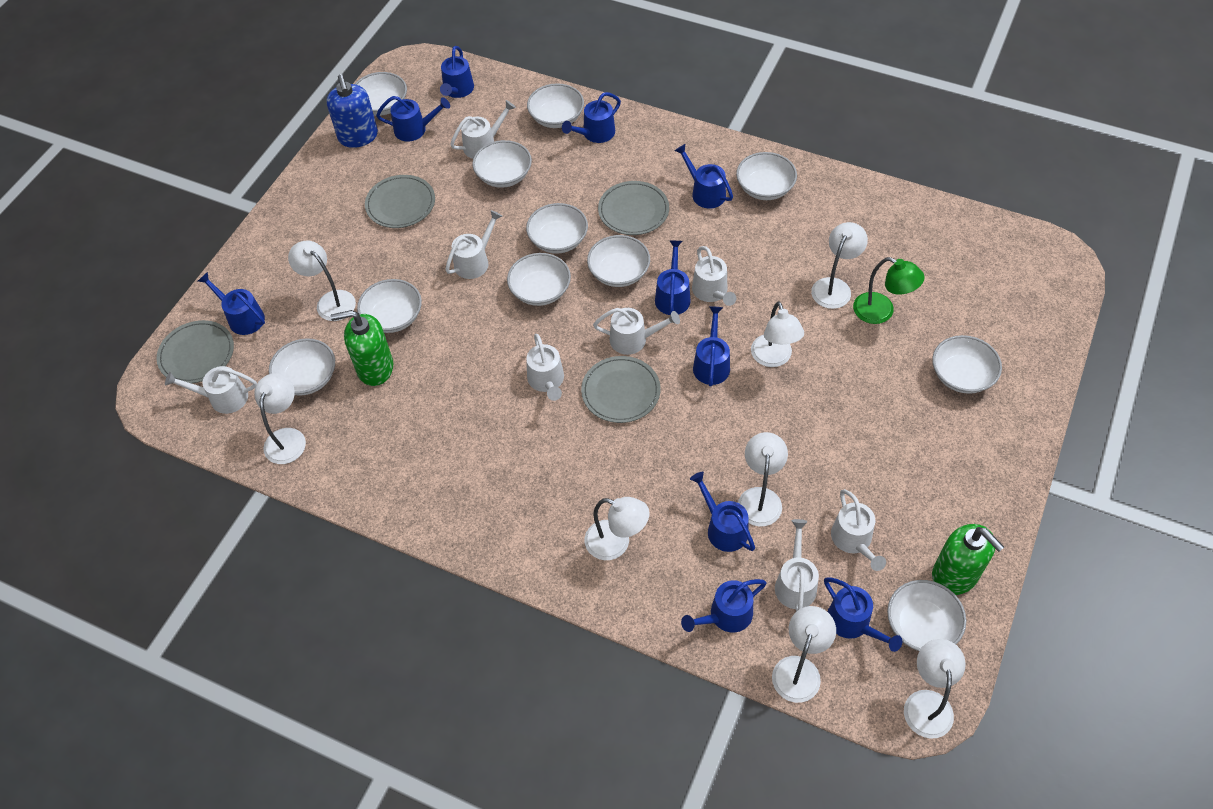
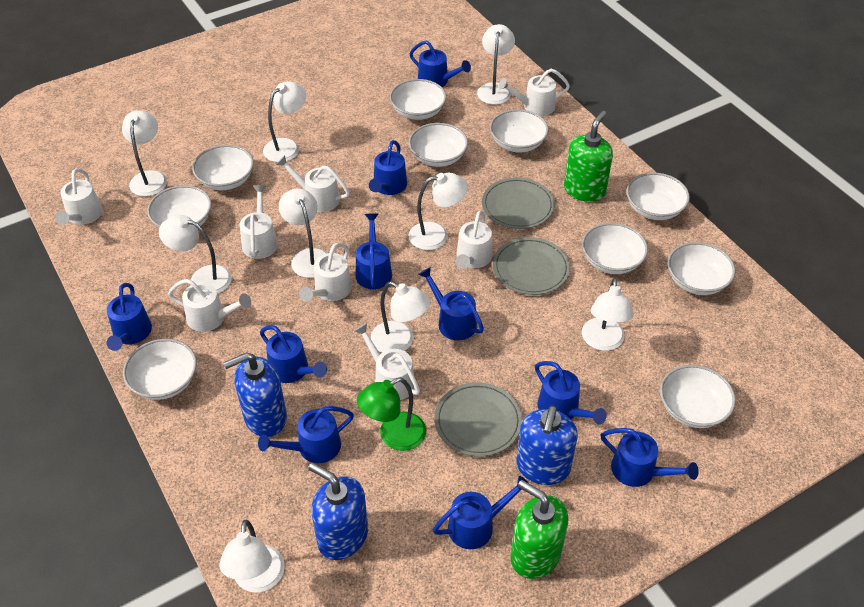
blue soap dispenser: [327,74,378,148] = 1 -> [223,352,287,437] [308,463,368,560] [516,405,578,485] = 3
grey plate: [157,320,234,383] [365,175,435,228] [581,356,660,423] [598,181,669,235] = 4 -> [435,382,522,457] [482,177,555,229] [493,237,570,295] = 3
white bowl: [269,338,335,396] [355,72,407,116] [357,279,422,333] [472,140,532,188] [507,253,571,306] [526,203,588,254] [527,83,584,128] [587,235,650,287] [736,152,797,200] [887,580,966,651] [932,335,1002,394] = 11 -> [123,339,197,400] [147,185,212,228] [192,145,254,190] [390,79,446,120] [409,123,468,167] [490,109,549,152] [582,223,648,274] [626,173,690,220] [660,365,736,428] [668,242,735,295] = 10
white lamp: [254,373,306,464] [288,240,356,321] [584,497,650,560] [738,432,788,526] [751,301,804,367] [772,606,836,703] [811,222,868,309] [904,639,966,739] = 8 -> [122,110,167,196] [159,215,232,294] [219,520,285,593] [263,81,306,162] [279,188,327,278] [371,282,431,353] [409,173,468,250] [477,24,515,105] [582,278,634,351] = 9

